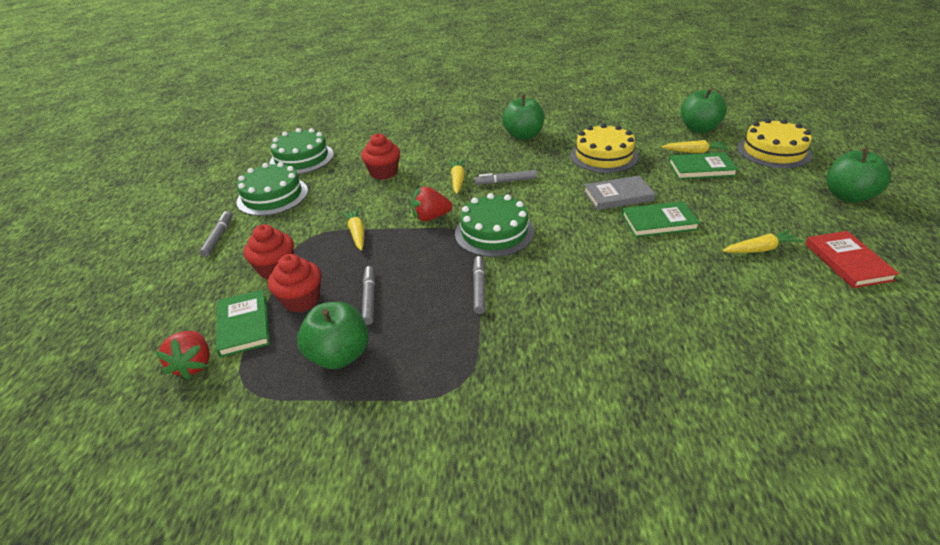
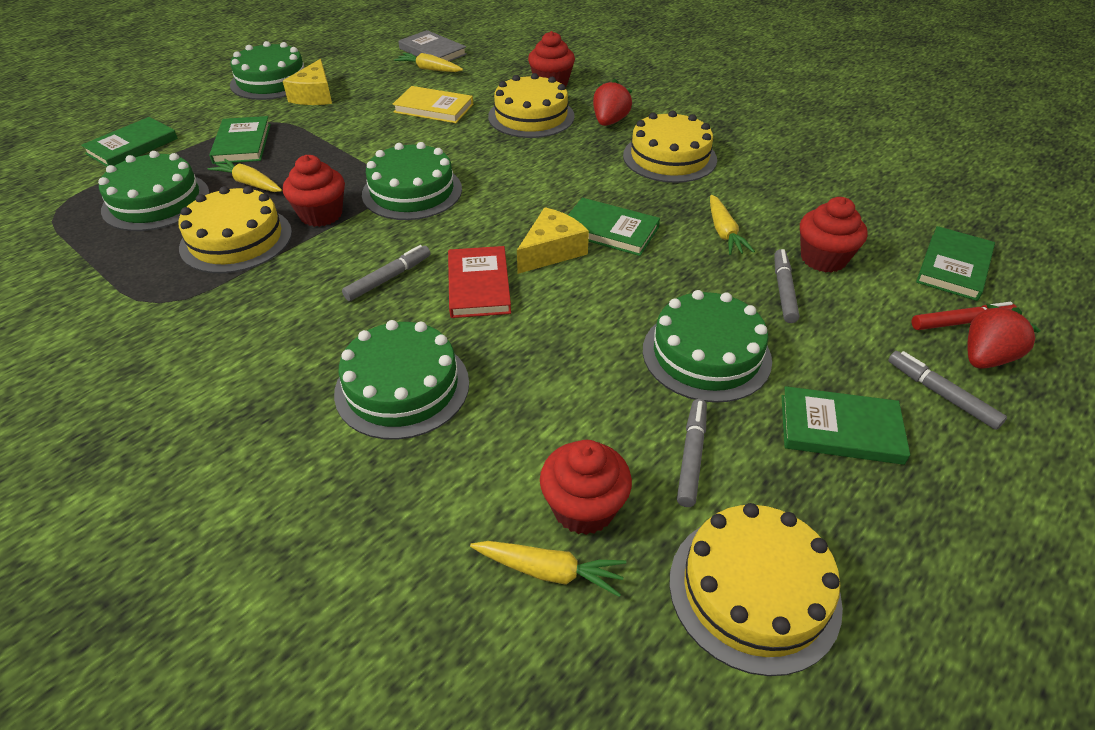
green apple: [297,302,369,369] [502,95,544,140] [681,89,727,133] [826,148,890,203] = 4 -> none = 0
green book: [216,289,270,358] [622,201,700,237] [668,152,738,179] = 3 -> [81,117,178,167] [209,116,271,164] [568,198,660,256] [781,386,910,465] [916,226,995,301] = 5
green cake: [236,162,308,216] [270,128,334,174] [455,193,534,257] = 3 -> [98,151,210,231] [230,41,305,100] [334,320,469,440] [362,142,462,220] [643,290,772,403] = 5
red cupcake: [244,224,294,279] [268,254,321,313] [361,133,400,180] = 3 -> [283,155,345,227] [528,31,575,87] [540,440,632,535] [800,197,868,273] = 4
red marker: none = 0 -> [912,302,1017,330] = 1
yellow book: none = 0 -> [392,86,473,123] = 1
yellow cake: [570,124,639,173] [737,119,812,169] = 2 -> [179,186,292,273] [488,73,575,138] [623,111,717,183] [669,503,843,676] = 4
yellow cheese: none = 0 -> [283,59,332,105] [517,207,589,274] = 2

